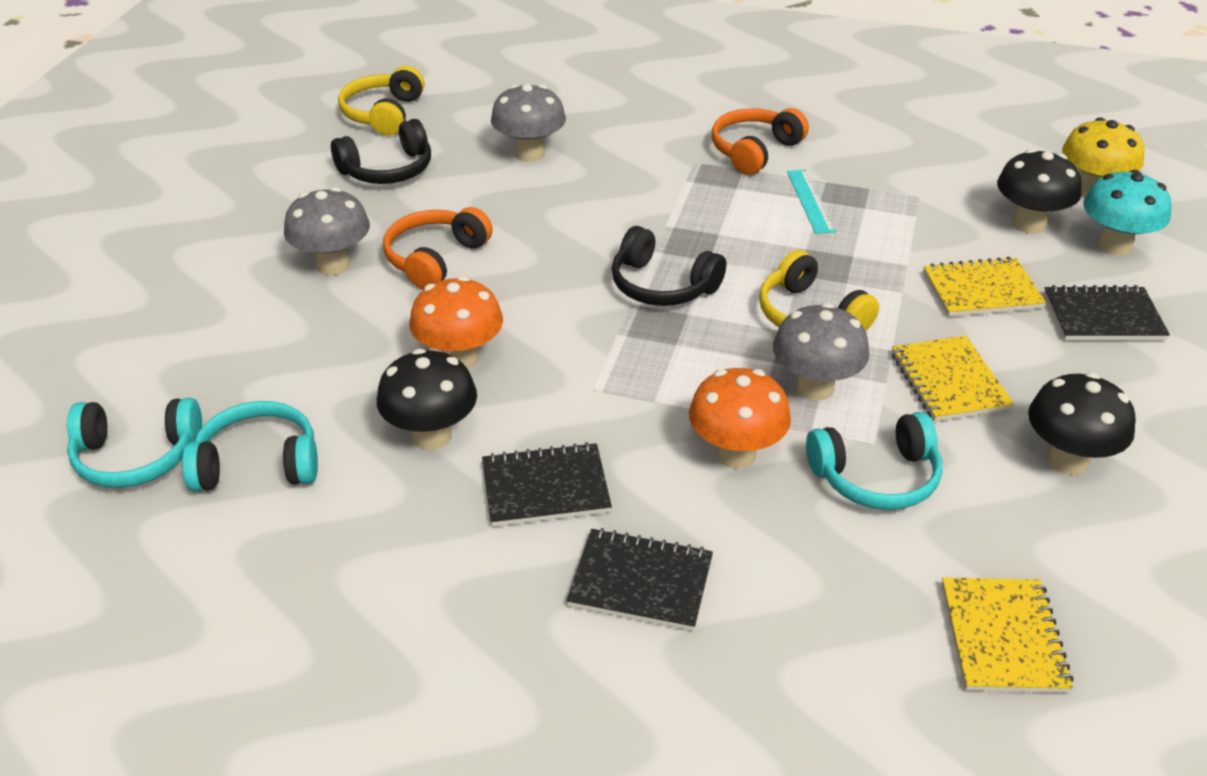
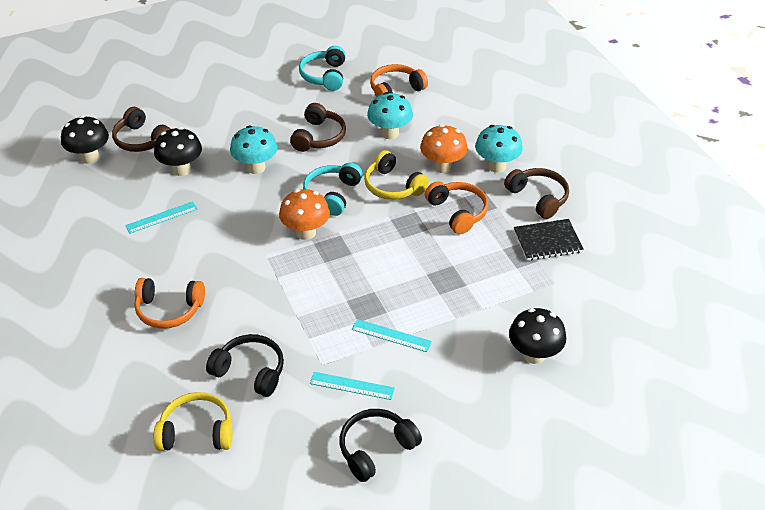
black notebook: [482,442,612,527] [567,528,713,631] [1044,285,1170,340] = 3 -> [514,219,584,260] = 1
brown headphones: none = 0 -> [112,107,171,152] [290,103,346,152] [504,168,569,219] = 3
grey mushroom: [284,187,370,275] [491,84,566,162] [773,303,870,401] = 3 -> none = 0
orange headphones: [383,207,493,290] [712,108,809,175] = 2 -> [135,278,205,329] [370,64,428,97] [425,181,488,234] = 3
turquoise headphones: [67,398,202,488] [182,401,318,492] [806,412,942,510] = 3 -> [299,46,346,91] [303,162,363,216] = 2
turquoise mushroom: [1083,170,1172,256] = 1 -> [230,125,277,174] [367,92,413,139] [475,125,523,173] = 3
turquoise ruler: [787,170,836,234] = 1 -> [125,201,198,234] [310,372,395,400] [352,319,432,352] = 3
yellow mushroom: [1062,117,1145,198] = 1 -> none = 0
yellow notebook: [892,335,1014,422] [923,257,1046,317] [942,578,1073,693] = 3 -> none = 0

